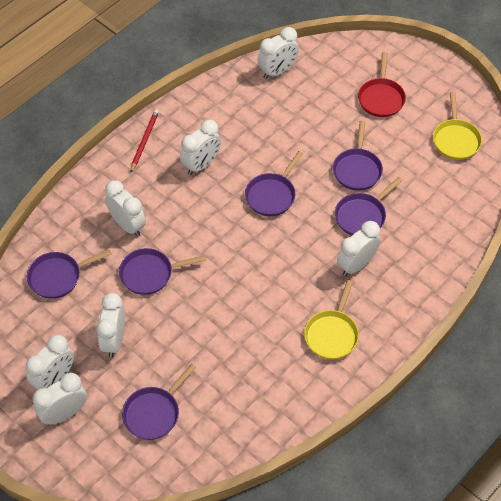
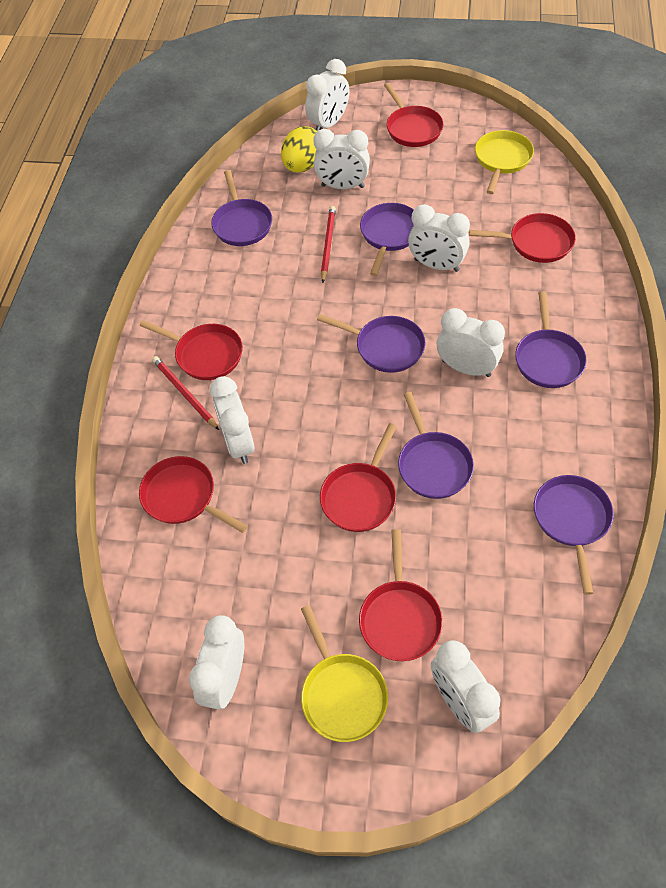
red pan: [358,52,406,117] = 1 -> [139,456,248,533] [140,320,243,380] [320,423,397,532] [359,529,443,661] [384,83,443,147] [469,213,576,263] = 6
red pencil: [131,109,159,172] = 1 -> [152,356,219,430] [321,206,336,283] = 2
yellow egg: none = 0 -> [281,126,317,172] = 1

